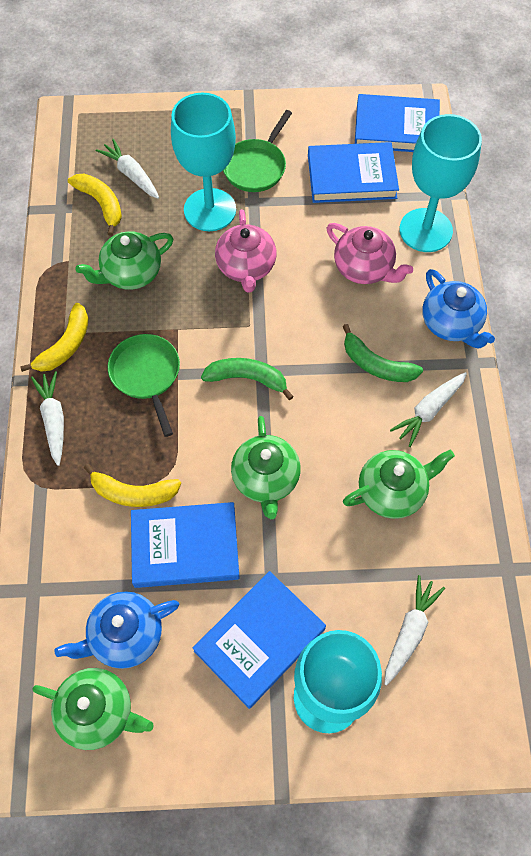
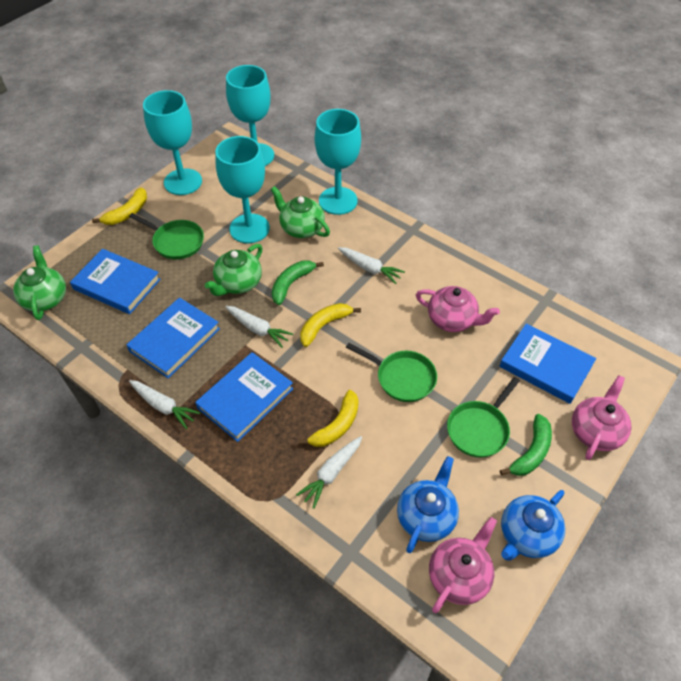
green pan: [108,334,180,437] [223,110,292,192] = 2 -> [129,213,204,260] [346,343,437,402] [447,377,520,458] = 3
green teapot: [33,668,154,750] [75,231,174,290] [231,416,301,519] [343,450,455,519] = 4 -> [13,245,66,320] [205,244,262,296] [271,186,330,238] = 3
pink teapot: [215,209,277,293] [326,223,413,284] = 2 -> [416,286,500,332] [429,517,497,613] [572,375,631,460] = 3
turquoise goblet: [171,93,236,231] [294,630,382,734] [399,114,482,252] = 3 -> [143,90,202,195] [215,136,270,243] [226,65,274,166] [315,109,361,215] = 4

